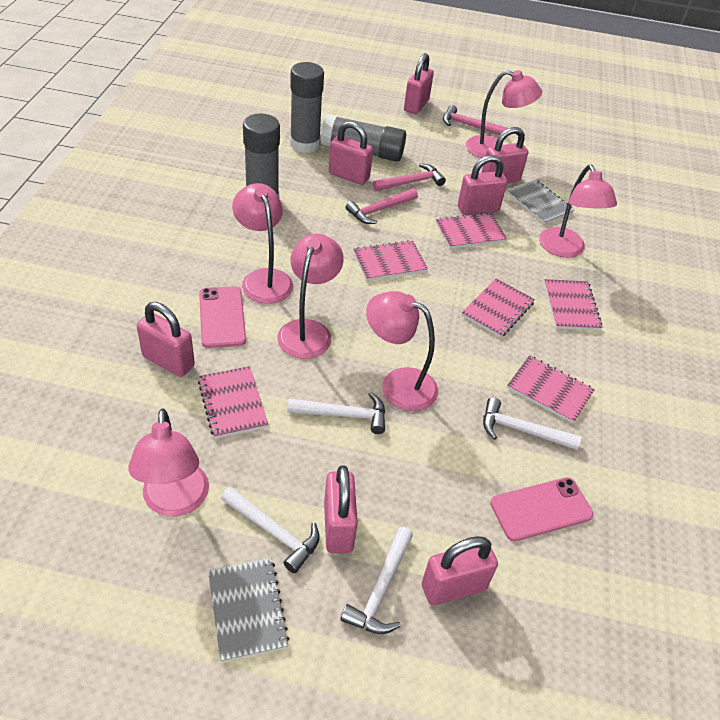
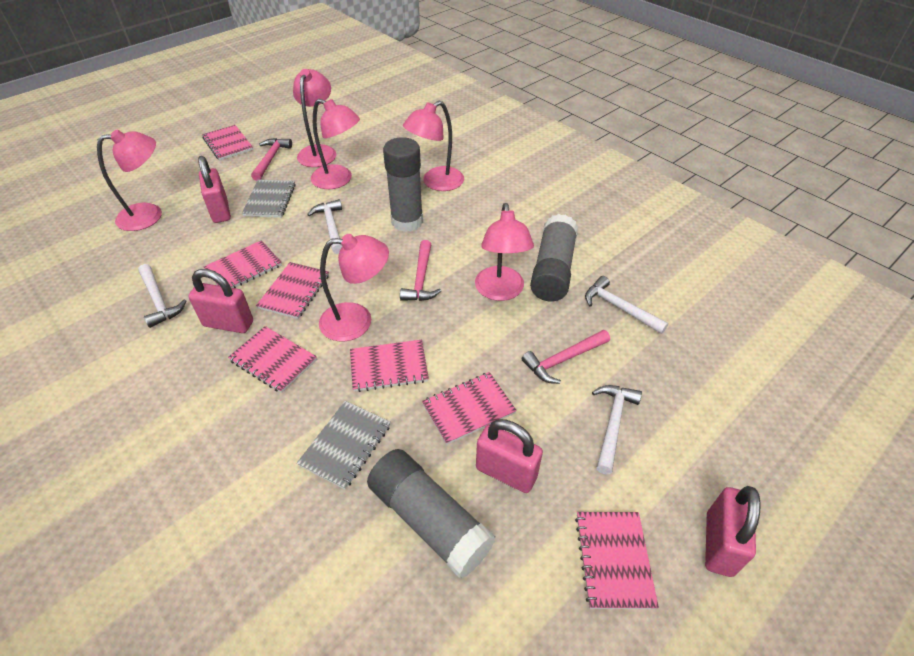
pink notebook: [198,366,268,439] [353,240,428,281] [436,212,507,249] [462,279,535,338] [507,355,595,423] [544,279,602,330] = 6 -> [202,125,253,160] [204,240,282,288] [228,326,317,393] [256,262,329,319] [350,339,429,392] [422,372,517,445] [575,512,659,609] = 7
pink padlock: [137,302,195,377] [324,465,358,553] [329,121,373,185] [404,53,434,114] [422,536,498,606] [458,155,507,215] [481,127,528,183] = 7 -> [189,269,253,333] [198,156,231,223] [476,419,543,493] [705,486,761,577] = 4
pink phone: [199,286,246,348] [490,477,593,541] = 2 -> none = 0

